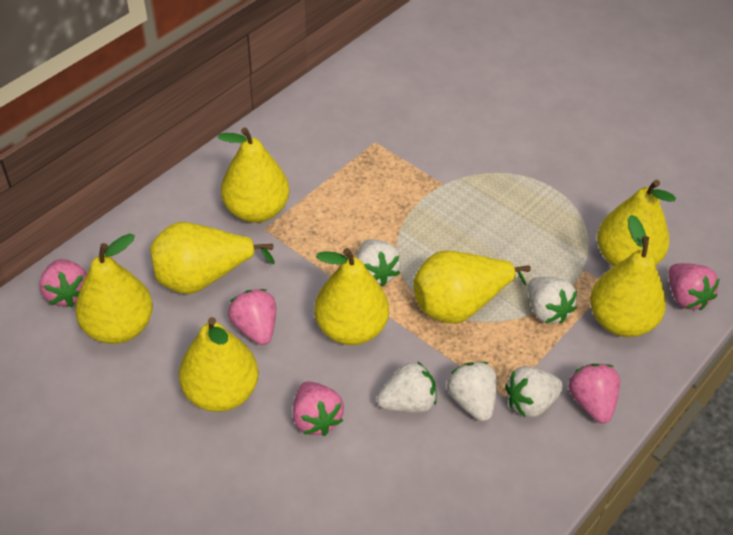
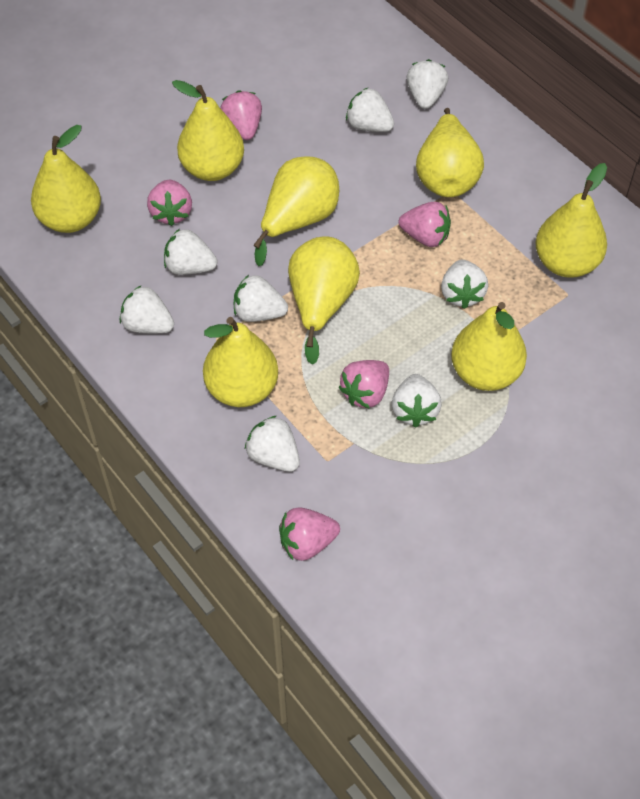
white strawberry: [356,239,401,286] [377,361,437,413] [447,362,497,421] [505,366,563,418] [528,277,577,324] = 5 -> [120,285,174,333] [164,229,217,275] [234,275,288,322] [245,415,300,472] [346,88,394,132] [392,374,442,428] [407,59,448,109] [441,260,488,309] = 8

